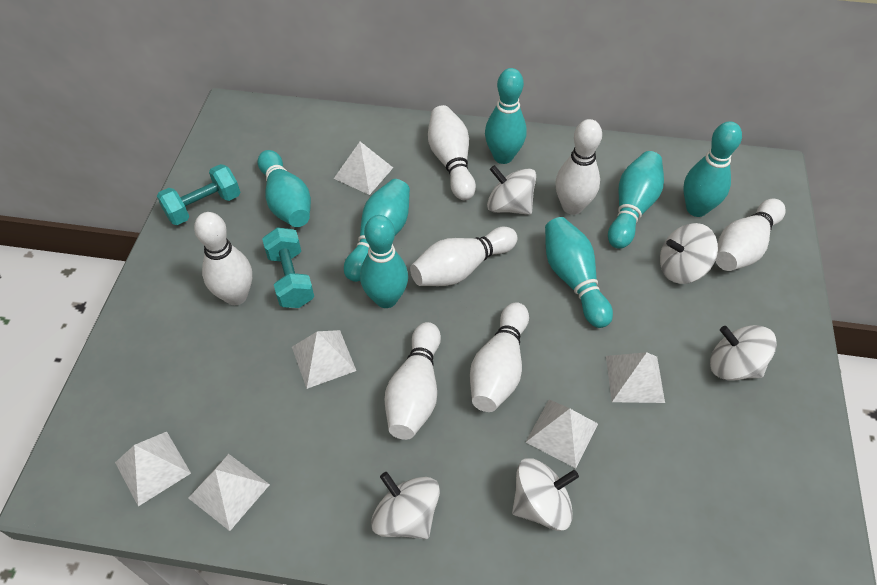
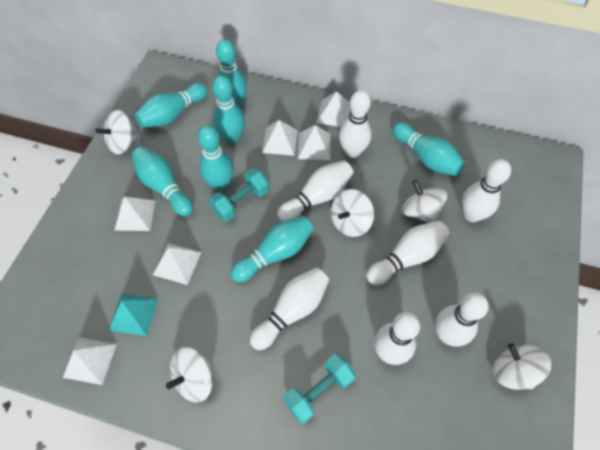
turquoise pyramid: none = 0 -> [109,293,158,336] = 1

